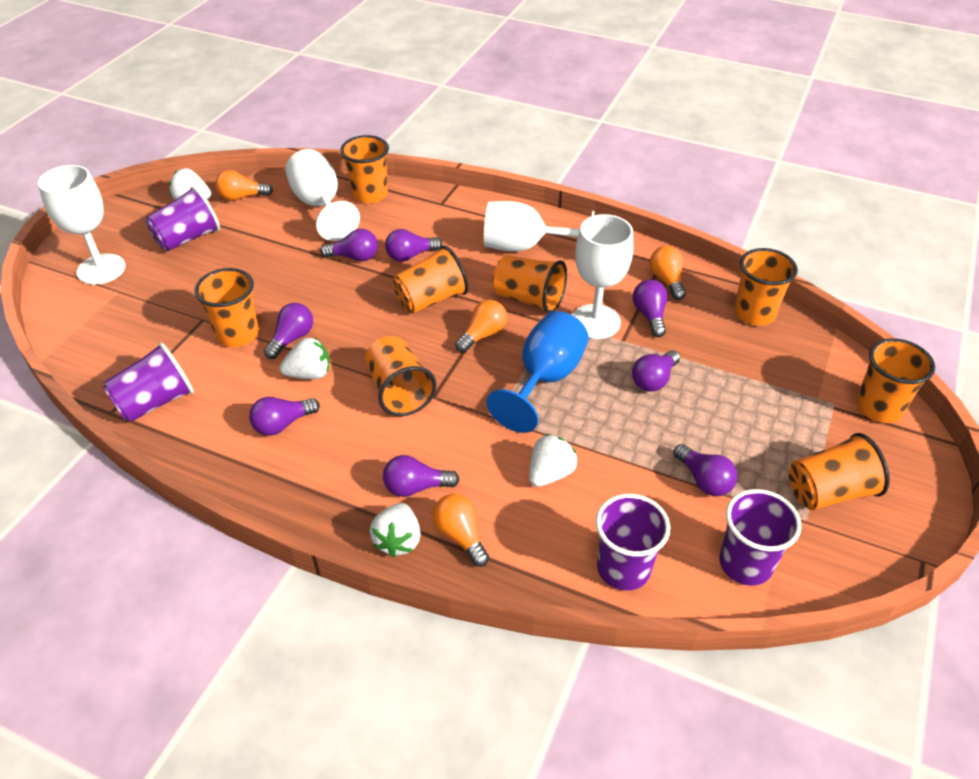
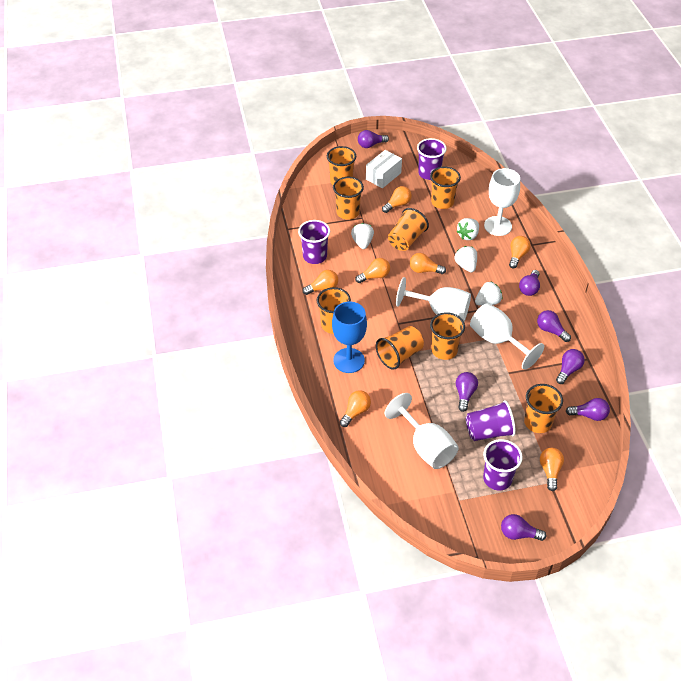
orange light bulb: [215,170,273,201] [433,494,489,567] [455,300,507,352] [650,246,686,300] = 4 -> [303,270,338,295] [340,390,371,427] [355,258,390,283] [382,186,412,213] [410,253,446,274] [509,236,531,268] [540,448,564,491] = 7
purple light bulb: [249,397,320,436] [264,303,313,359] [320,229,378,261] [383,455,460,497] [385,229,442,262] [632,350,680,392] [633,280,667,337] [673,444,737,496] = 8 -> [358,130,389,148] [456,372,478,412] [501,514,546,541] [519,270,540,296] [537,310,571,342] [556,349,585,384] [566,398,610,421] = 7
white box: none = 0 -> [366,150,402,188] = 1

